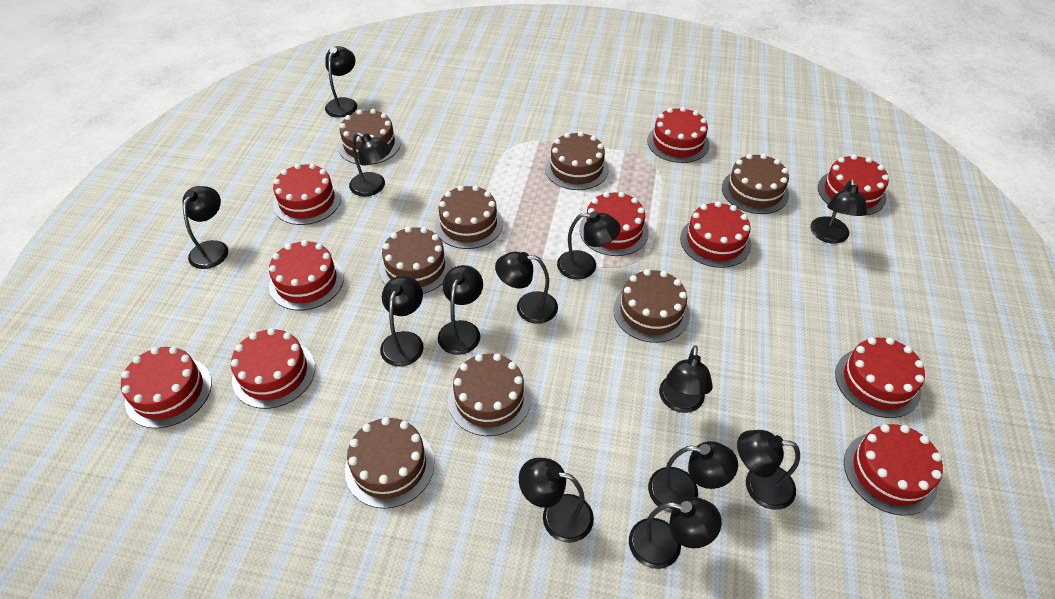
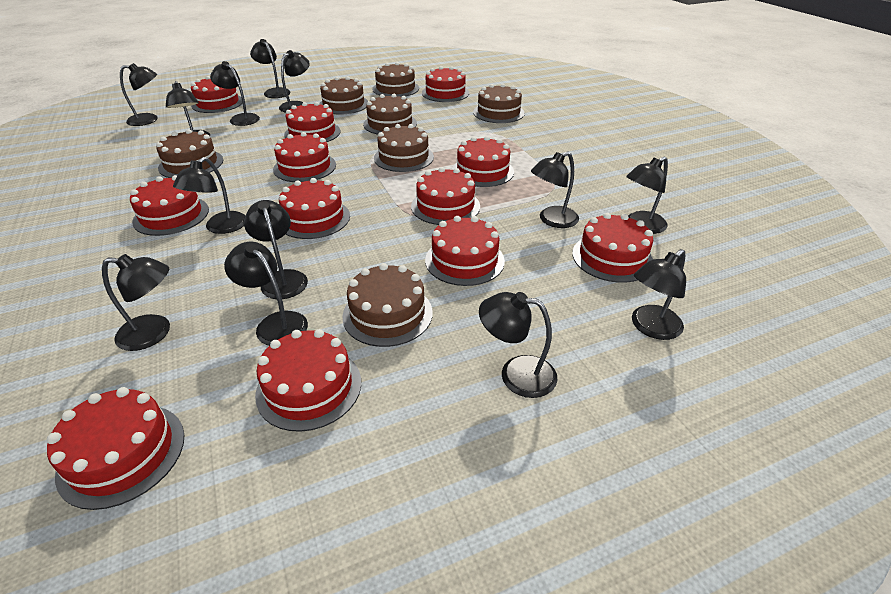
brown cake: [338,109,401,165] [345,417,434,509] [379,226,452,294] [435,185,503,249] [448,353,531,436] [545,131,609,190] [613,269,690,343] [722,154,789,214] = 8 -> [156,129,223,178] [319,76,368,115] [342,263,433,347] [363,94,417,134] [372,62,419,97] [374,124,434,172] [473,84,525,123] = 7
red cake: [121,346,212,428] [231,328,315,409] [269,240,344,311] [273,163,341,225] [579,192,648,256] [647,107,710,163] [680,201,751,268] [818,154,889,216] [835,337,925,418] [844,424,943,516] = 10 -> [47,387,184,510] [130,175,209,236] [191,76,243,113] [255,329,361,432] [273,132,336,182] [279,178,350,239] [284,102,340,142] [411,167,480,225] [422,66,469,102] [425,216,505,286] [452,136,514,187] [572,213,653,283] = 12

